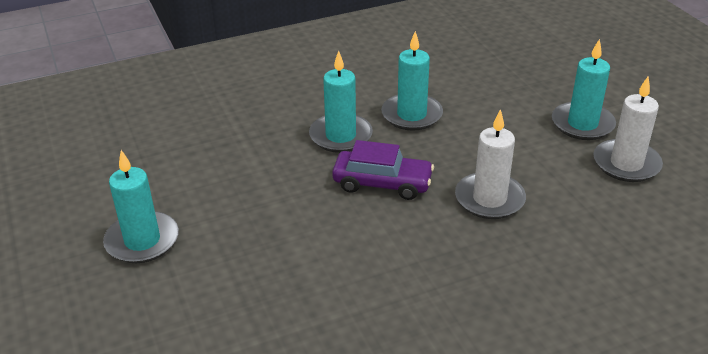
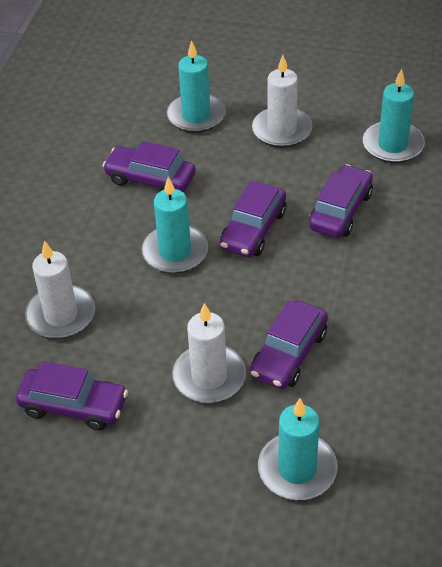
purple car: [332,140,434,200] = 1 -> [16,361,128,430] [103,141,196,192] [220,181,286,257] [250,300,328,389] [309,164,373,238] = 5
white candle: [455,109,526,219] [593,77,663,182] = 2 -> [25,240,95,339] [172,303,246,403] [252,55,312,148] = 3

